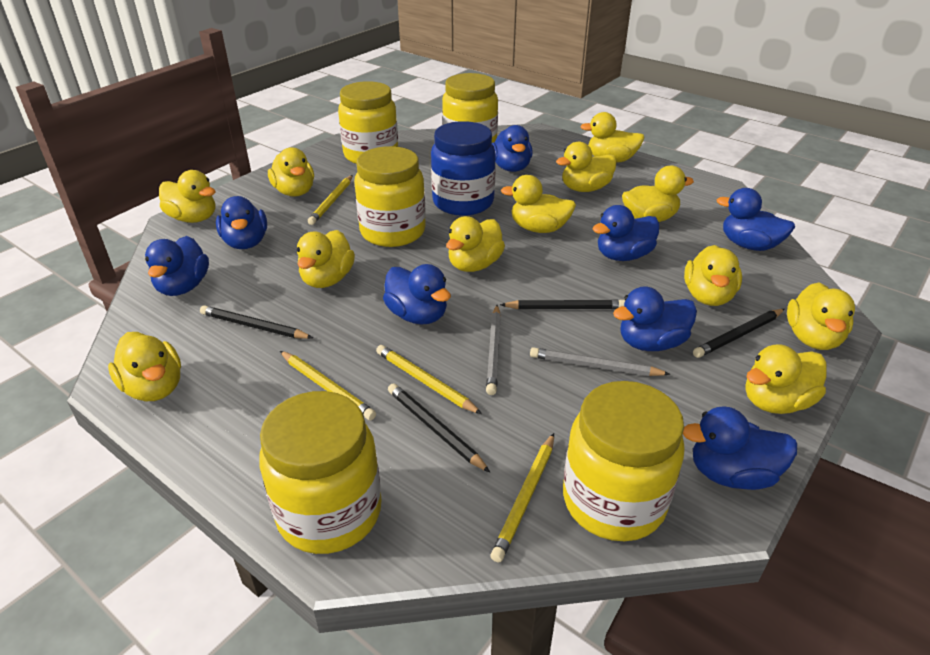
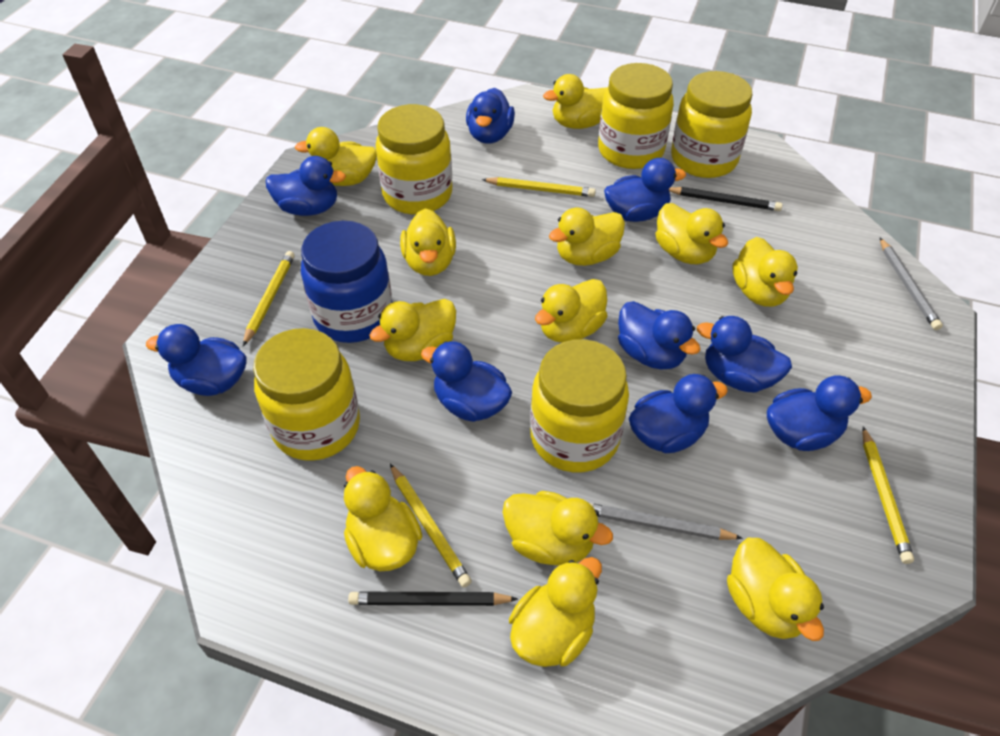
black pencil: [200,305,313,339] [388,383,491,473] [500,300,625,309] [693,309,784,358] = 4 -> [348,592,518,606] [669,187,782,211] = 2
blue duck: [145,236,209,296] [216,196,267,249] [383,264,451,325] [492,125,533,172] [593,205,660,261] [613,286,697,351] [683,407,797,490] [716,188,795,251] = 8 -> [146,324,247,396] [266,156,346,216] [421,341,512,422] [466,88,515,144] [604,158,686,222] [618,301,700,369] [629,374,728,453] [697,316,792,392] [767,375,872,451] = 9

